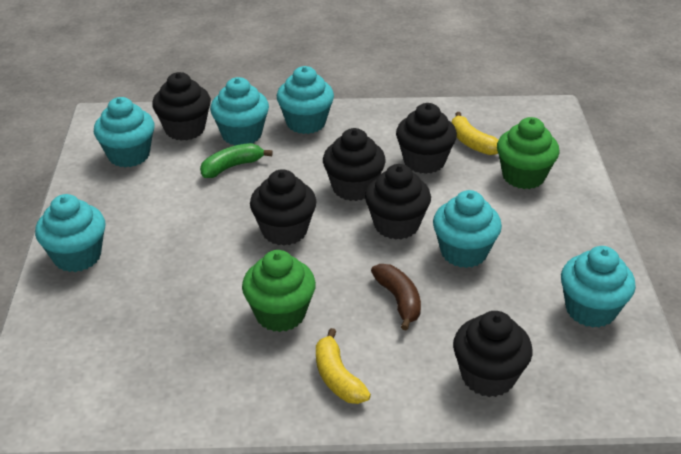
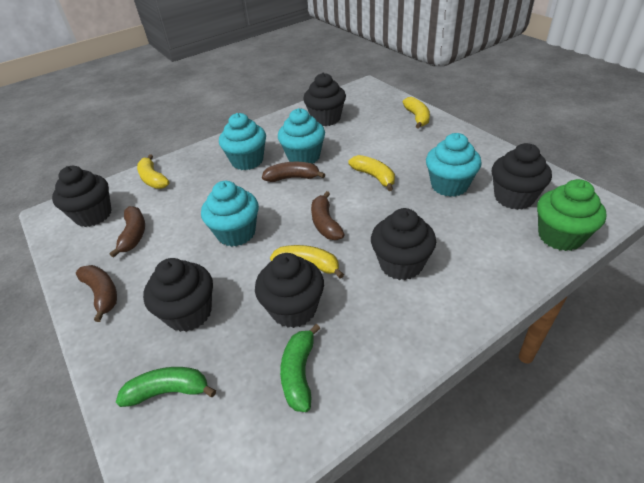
brown banana: [371,264,421,330] = 1 -> [76,265,117,322] [110,206,145,258] [262,162,325,182] [311,191,345,240] = 4
green banana: [200,143,273,178] = 1 -> [116,367,216,407] [280,324,321,412] = 2
green cupcake: [242,250,316,332] [497,117,559,189] = 2 -> [537,179,607,251] = 1
turquoise cupcake: [35,194,106,272] [94,97,155,167] [210,77,269,146] [277,66,334,134] [433,190,502,268] [561,246,636,328] = 6 -> [201,181,259,247] [219,113,266,170] [278,108,325,163] [426,133,482,197] = 4
yellow banana: [316,328,371,404] [451,112,499,155] = 2 -> [137,154,169,189] [270,245,344,279] [348,155,395,191] [403,97,430,129] = 4

